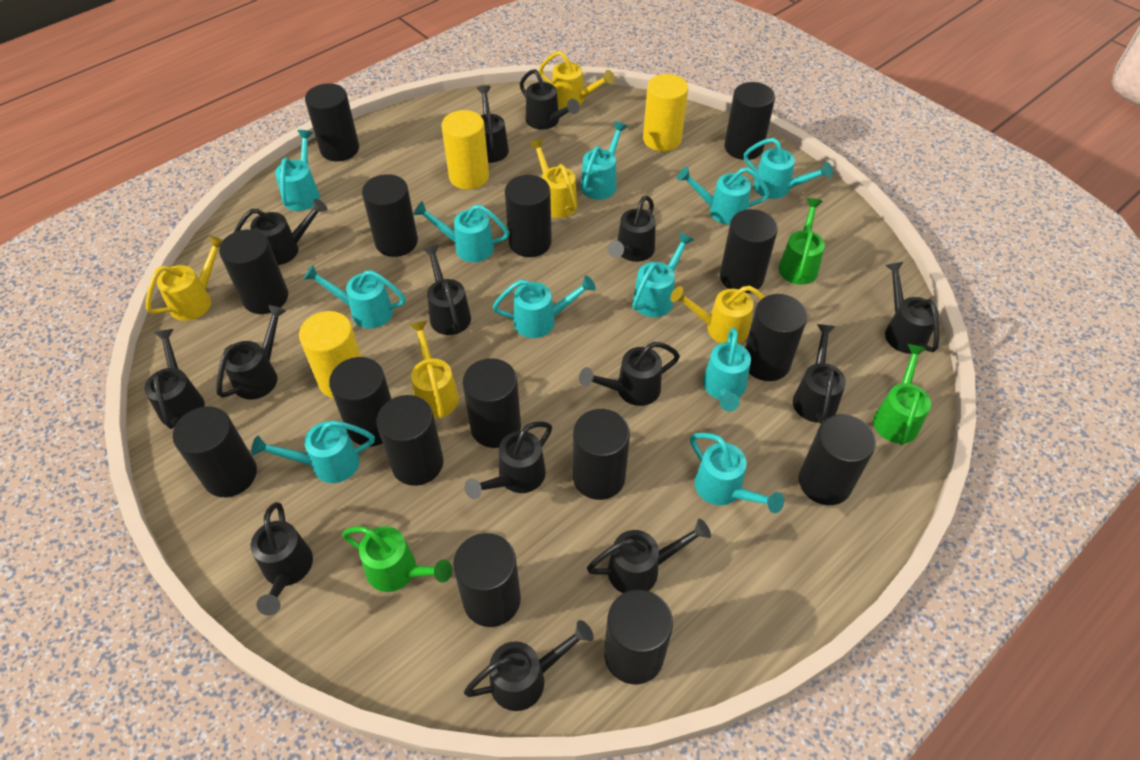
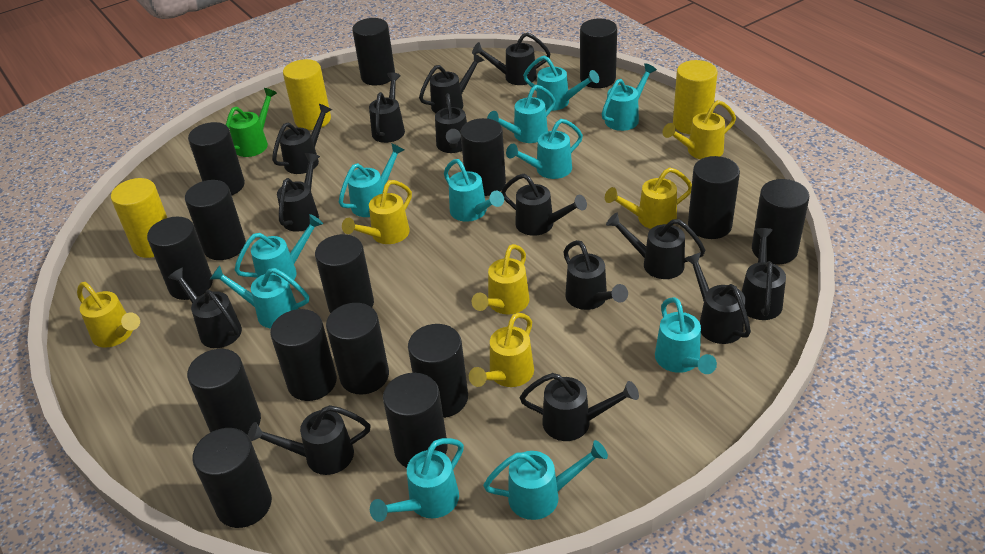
green watering can: [342,526,452,592] [779,198,825,285] [873,344,931,445] = 3 -> [226,88,277,157] = 1
yellow watering can: [146,236,223,321] [409,320,459,419] [529,138,577,218] [539,51,615,108] [670,286,765,344] = 5 -> [77,282,140,348] [342,180,412,244] [469,313,534,387] [472,244,530,314] [605,167,692,229] [663,100,736,159] = 6

